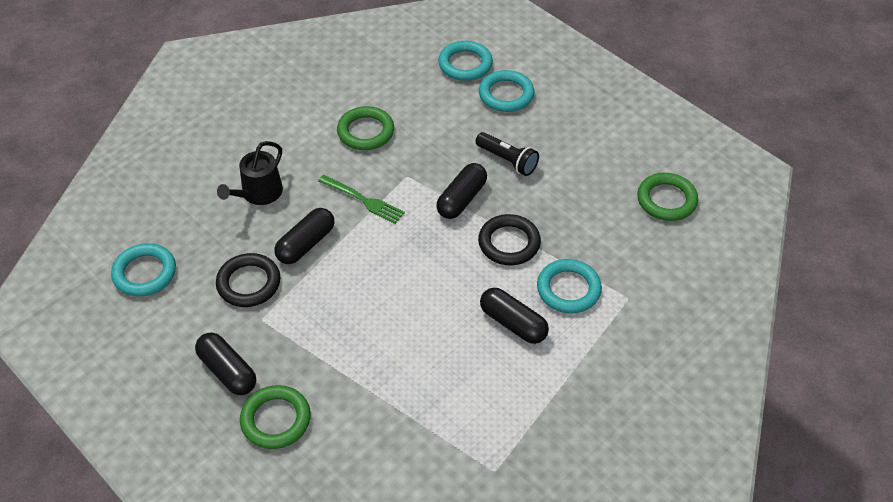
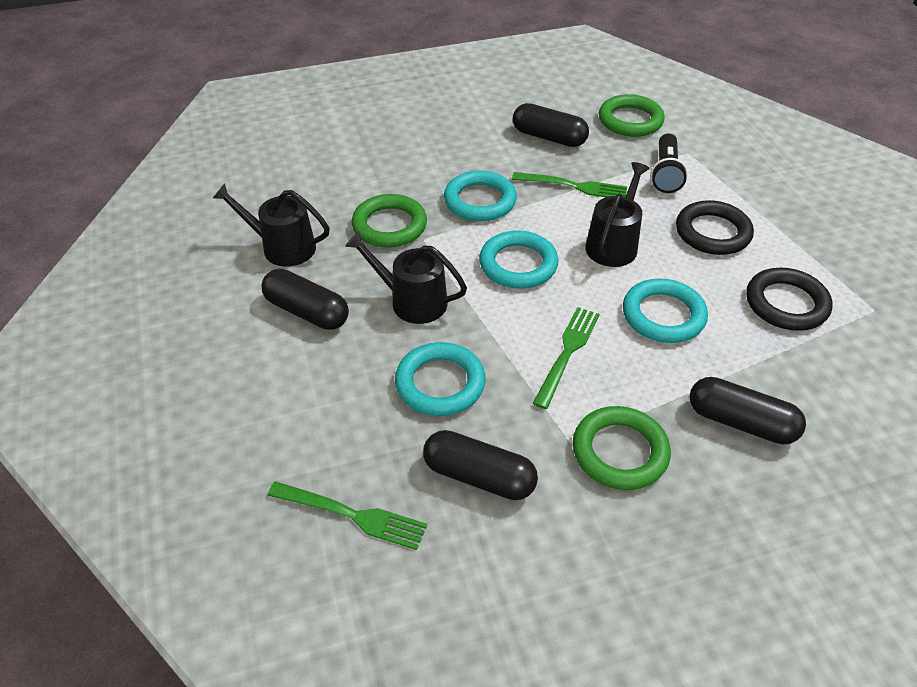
black watering can: [217,141,283,205] = 1 -> [213,183,330,267] [345,231,467,324] [585,162,650,267] = 3
green fork: [318,175,405,224] = 1 -> [267,481,427,550] [512,172,627,197] [532,307,600,409] = 3

